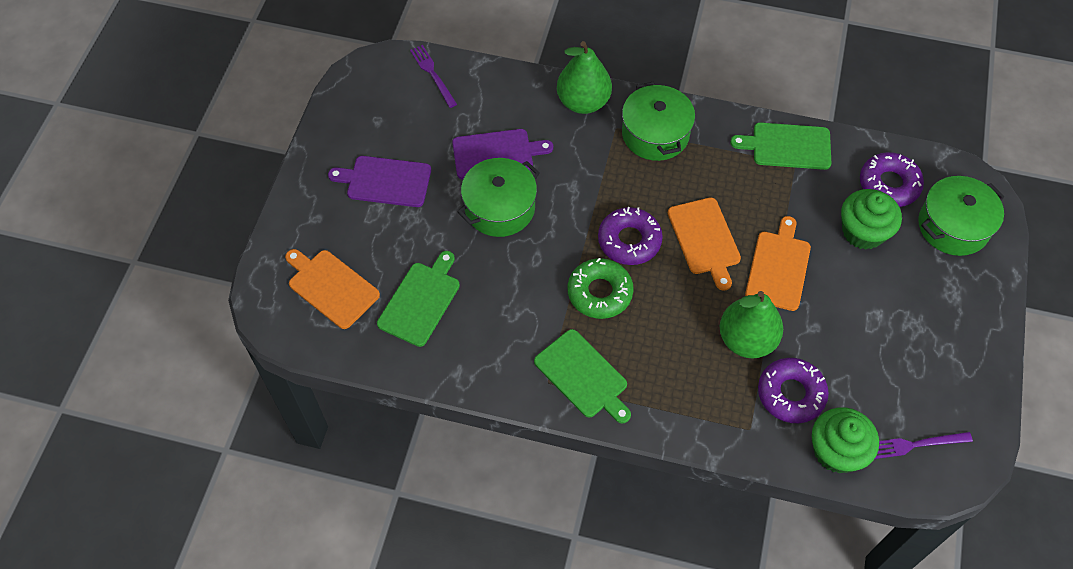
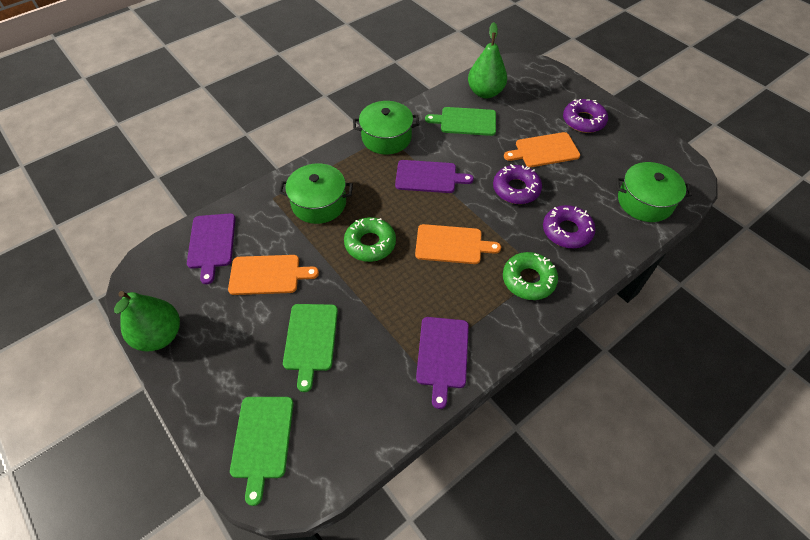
green cupcake: [812,407,879,473] [841,189,902,250] = 2 -> none = 0
green donut: [568,258,634,319] = 1 -> [344,217,396,262] [503,252,558,300] = 2
purple cutting board: [328,156,431,207] [452,129,553,179] = 2 -> [187,213,236,284] [395,160,474,193] [416,317,469,409] = 3
purple fork: [410,45,457,108] [875,432,973,459] = 2 -> none = 0

